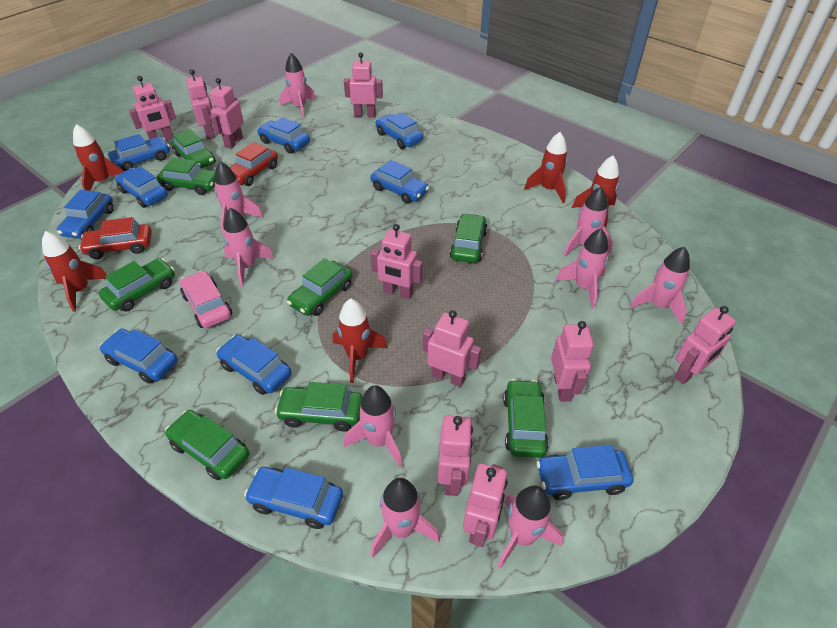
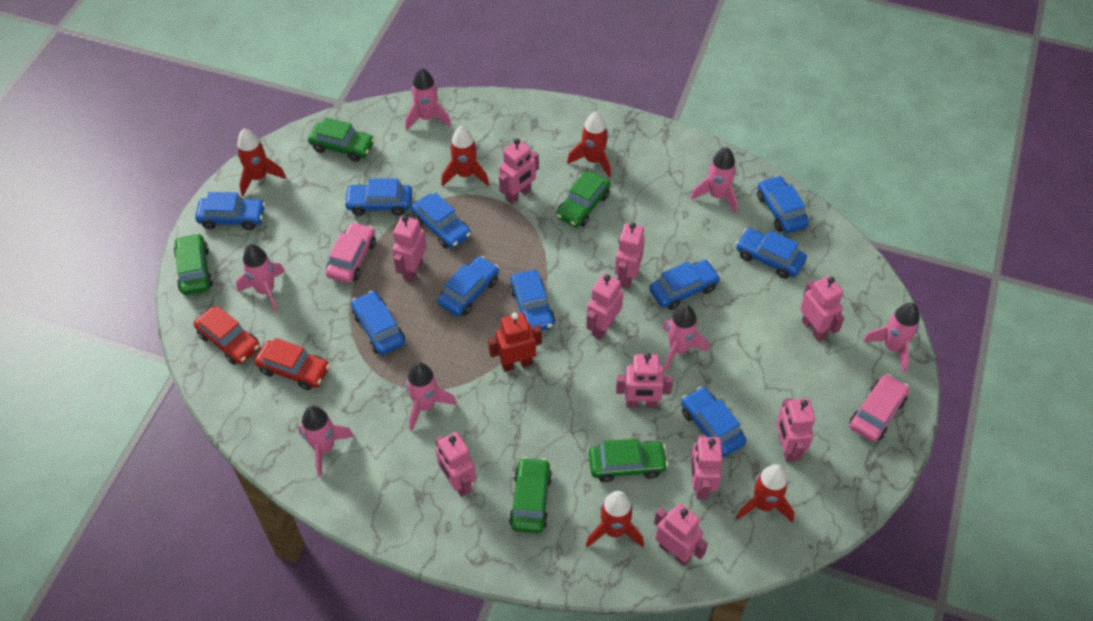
green car: [99,258,175,311] [157,158,215,195] [165,410,249,480] [171,129,216,169] [275,382,363,431] [287,258,353,316] [450,213,488,263] [503,379,549,458] = 8 -> [174,233,213,295] [308,117,375,162] [509,457,552,533] [556,171,611,227] [589,438,668,482] = 5
pink car: [180,271,232,328] = 1 -> [325,222,376,283] [849,374,909,442] = 2
pink rocket: [214,161,263,237] [224,208,274,287] [280,53,316,118] [344,385,402,467] [371,478,440,558] [497,486,563,568] [556,228,608,309] [564,187,613,256] [629,247,690,325] = 9 -> [236,244,285,312] [298,406,354,477] [405,68,451,130] [406,362,456,431] [663,304,709,372] [691,147,737,213] [863,303,920,373] = 7
red robot: none = 0 -> [488,313,542,372] = 1

